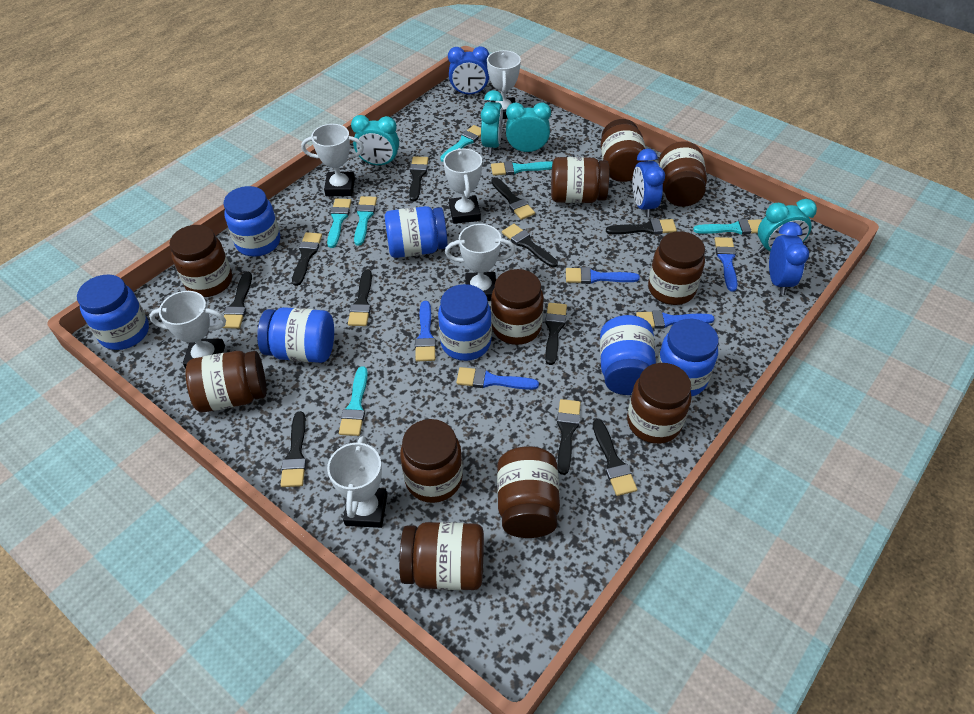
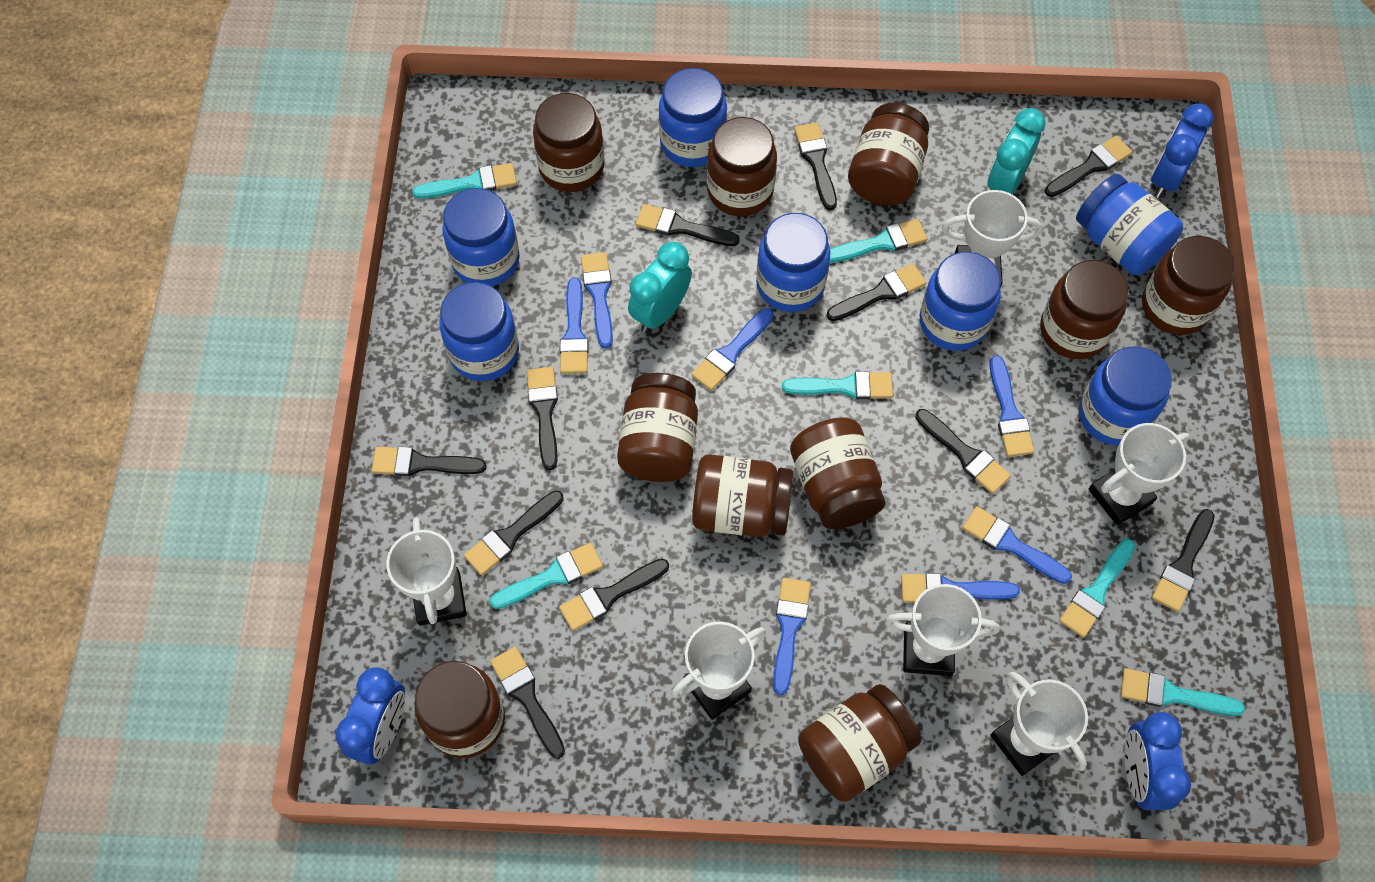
blue brush: [415,301,436,361] [456,367,539,390] [566,267,640,284] [636,310,715,329] [714,237,738,292] = 5 -> [560,278,588,374] [581,252,613,348] [691,308,774,391] [773,578,811,695] [901,573,1020,603] [962,506,1072,584] [989,355,1034,457] = 7
brown jar: [170,225,232,297] [186,351,266,413] [399,522,484,590] [400,419,463,503] [491,269,544,345] [497,446,560,538] [551,157,609,203] [600,119,648,182] [627,363,691,444] [648,231,705,305] [659,141,707,207] = 11 -> [415,661,505,758] [533,93,605,192] [617,373,698,482] [692,454,793,537] [707,117,777,216] [790,417,886,529] [798,684,921,802] [848,103,929,206] [1041,260,1129,359] [1142,236,1235,335] = 10
turquoise clock: [351,115,399,165] [481,90,503,155] [506,102,551,152] [758,199,817,253] = 4 -> [628,242,692,333] [987,108,1046,194] = 2

